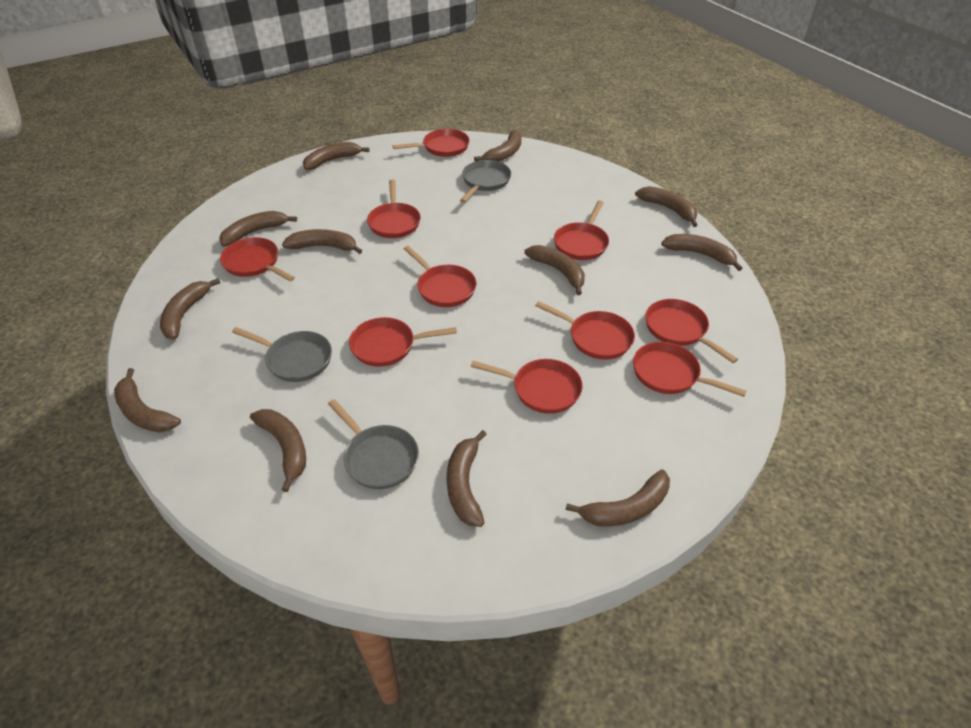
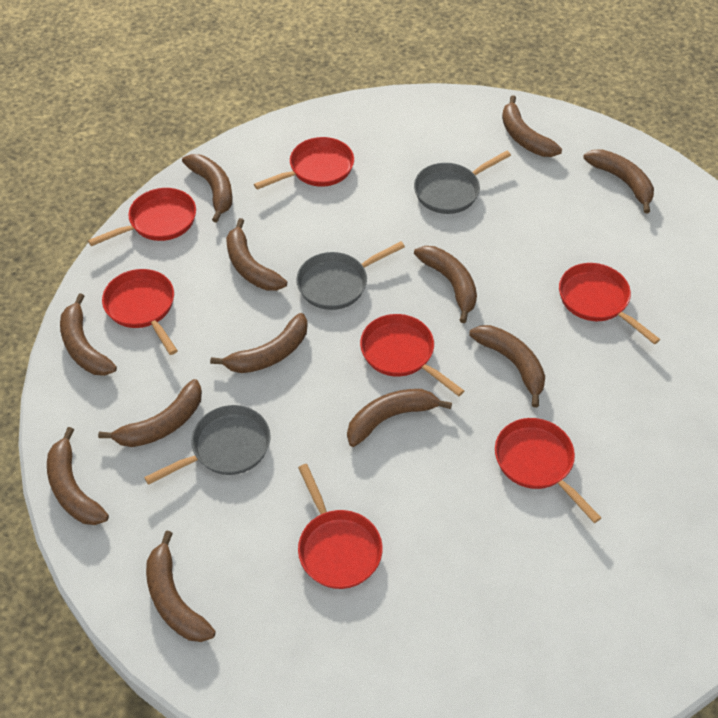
red pan: [220,237,295,282] [349,317,457,367] [367,180,421,238] [393,129,470,157] [404,246,477,307] [471,359,583,414] [535,301,635,360] [554,200,609,260] [633,342,746,397] [645,299,738,363] = 10 -> [88,188,196,246] [102,269,178,355] [254,137,354,190] [298,464,383,589] [360,314,464,396] [495,418,601,523] [559,263,660,344] = 7

